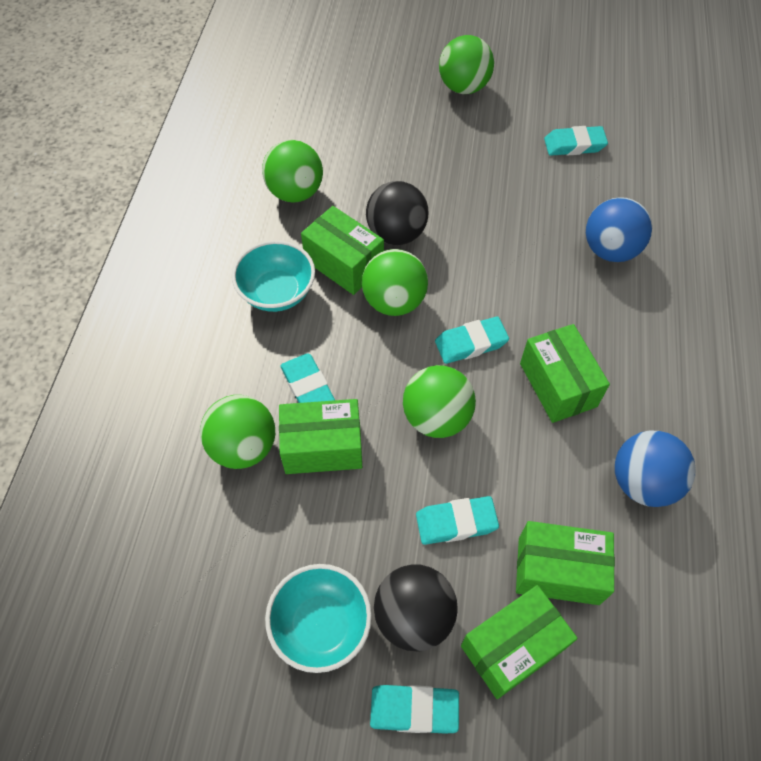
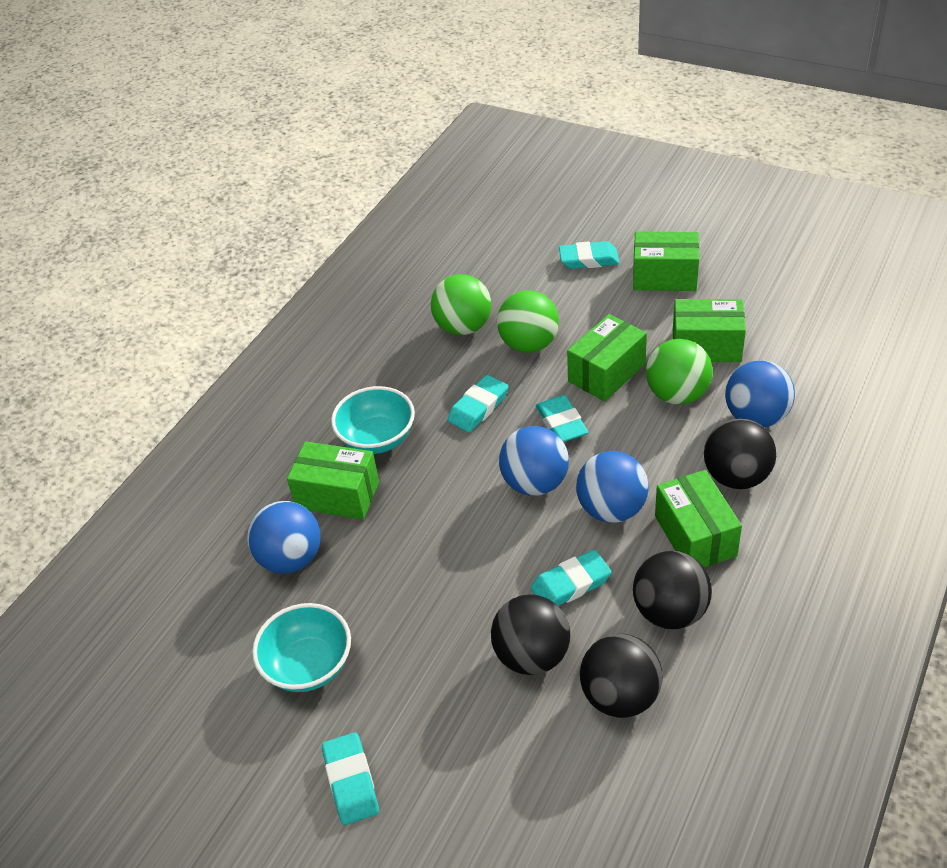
black ball: [366,181,429,245] [374,564,458,652] = 2 -> [491,594,570,675] [580,634,663,718] [633,551,712,629] [704,419,776,489] = 4
blue ball: [586,197,652,262] [615,431,696,507] = 2 -> [247,501,321,573] [499,426,569,496] [576,451,649,523] [725,360,795,428] = 4
green ball: [200,395,275,469] [262,140,323,203] [362,249,428,316] [403,365,476,438] [439,35,494,94] = 5 -> [431,274,491,335] [497,290,559,353] [646,339,713,405] = 3

